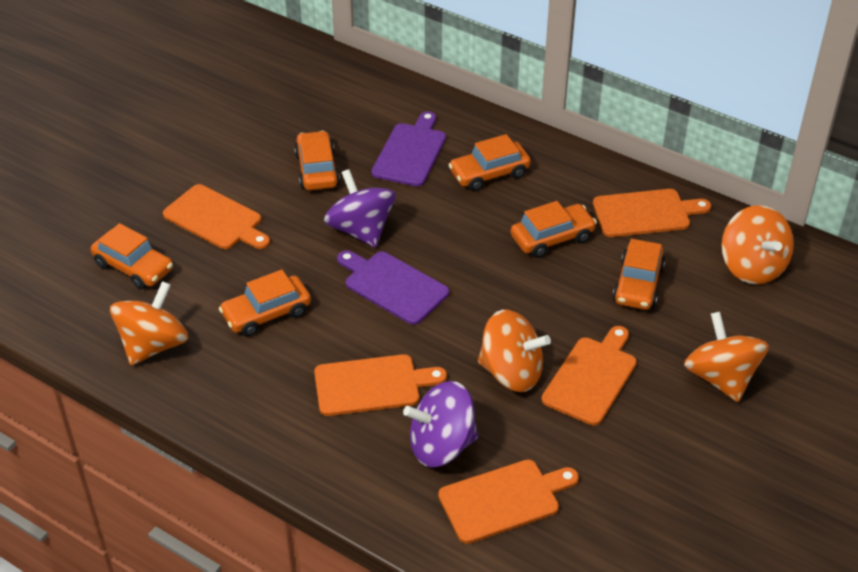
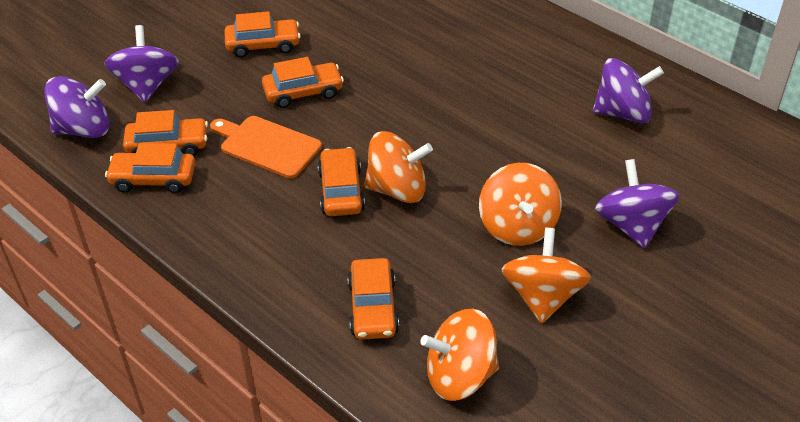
orange cutting board: [163,184,270,249] [314,354,447,416] [438,460,579,544] [541,326,637,426] [593,189,711,237] = 5 -> [210,116,322,178] = 1
purple cutting board: [337,250,449,325] [371,111,446,186] = 2 -> none = 0
purple spinning top: [324,169,396,248] [403,381,478,467] = 2 -> [44,76,110,138] [104,25,179,103] [593,58,664,123] [595,159,679,249] = 4

